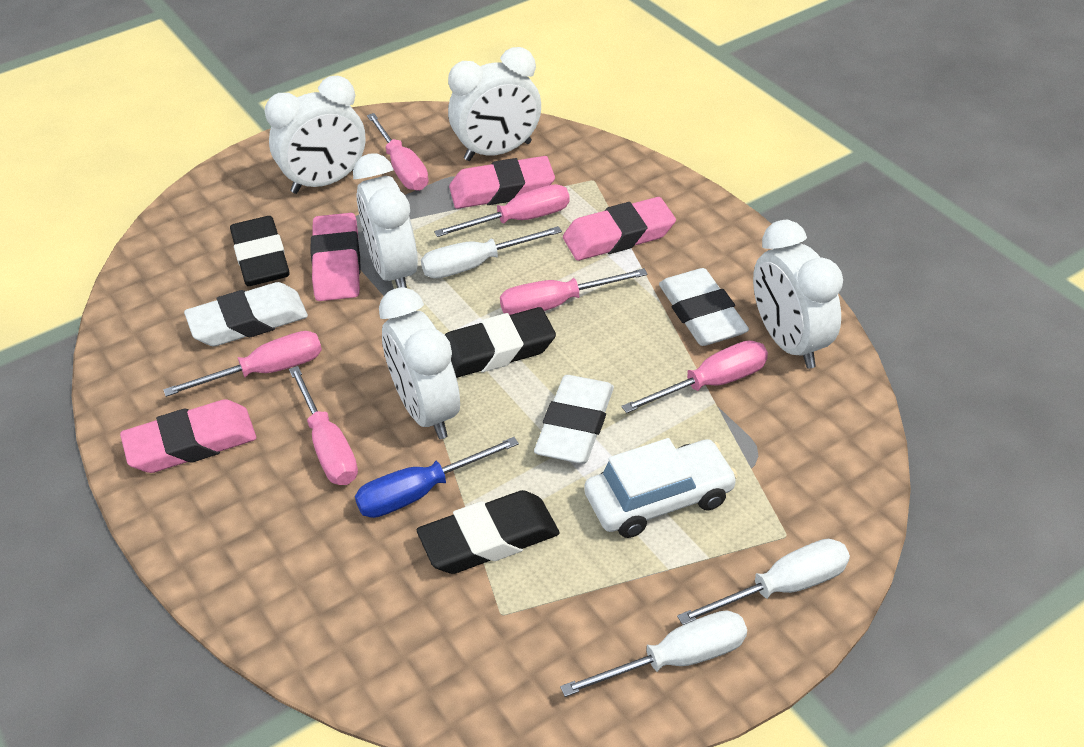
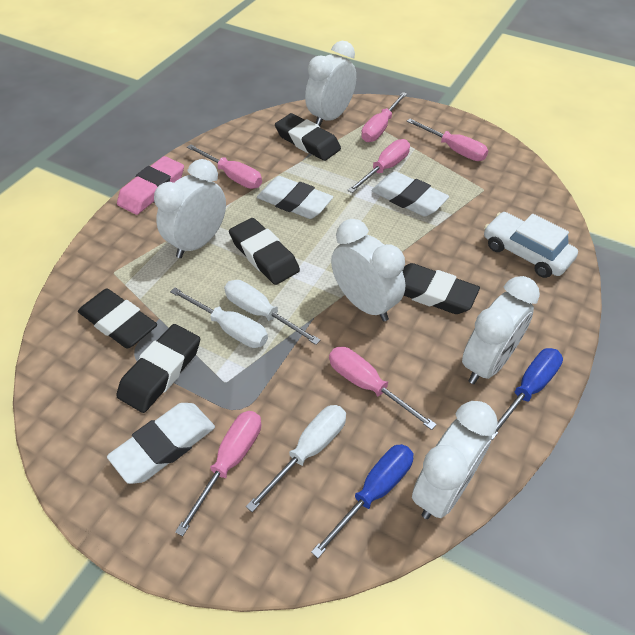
black eraser: [230,216,289,286] [417,490,559,574] [445,307,556,378] = 3 -> [78,289,157,349] [116,324,200,413] [229,218,300,285] [275,113,341,161] [402,263,480,314] = 5
blue screwdriver: [355,437,519,518] = 1 -> [311,444,413,558] [491,348,563,440] = 2
pink eraser: [120,399,256,473] [311,213,361,301] [449,156,555,209] [563,197,676,261] = 4 -> [117,156,184,215] = 1

